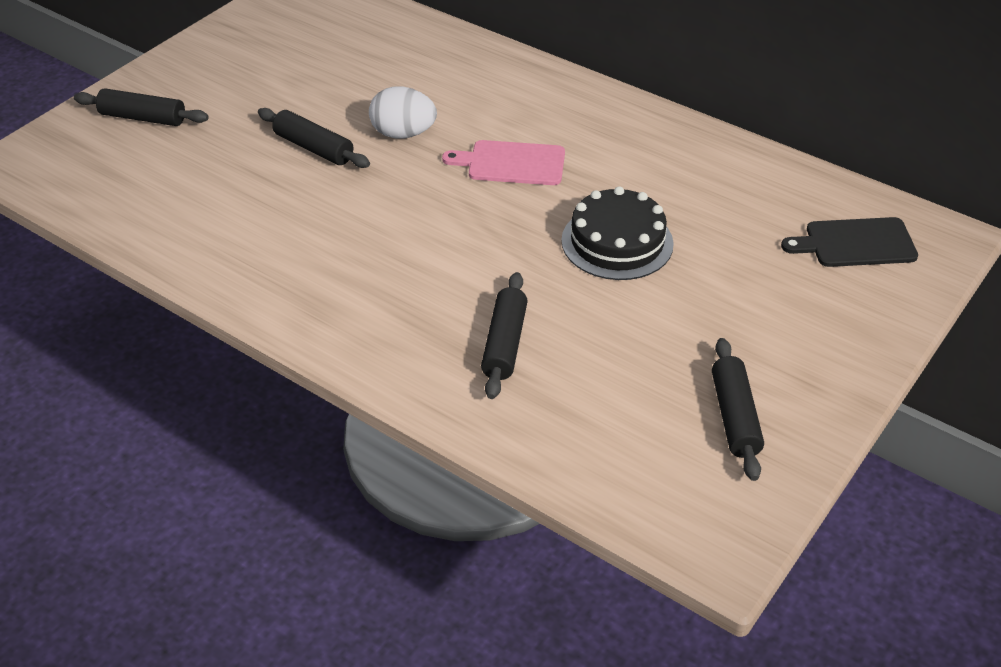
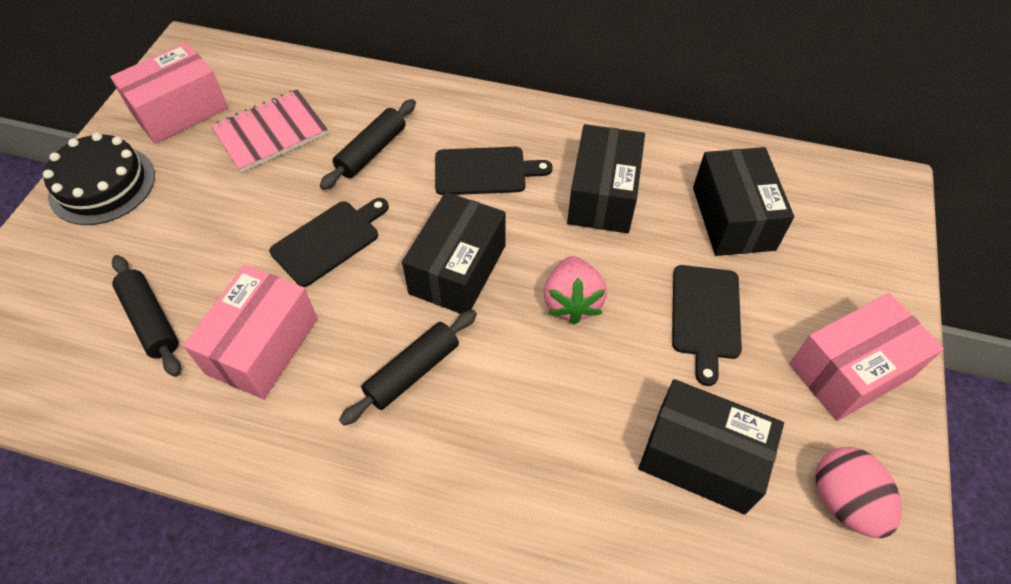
black box: none = 0 -> [402,192,506,314] [567,124,645,233] [639,379,784,515] [693,147,794,256] = 4
black cutting board: [781,217,918,267] = 1 -> [270,198,389,287] [435,147,553,195] [672,265,742,386] = 3
black rolling pin: [74,88,209,126] [258,108,370,168] [481,272,528,399] [712,338,764,481] = 4 -> [112,255,181,377] [320,99,416,190] [339,309,477,426] = 3
pink box: none = 0 -> [110,42,228,144] [183,265,318,399] [789,293,944,421] = 3
pink cutting board: [442,140,565,185] = 1 -> none = 0
pink egg: none = 0 -> [815,447,902,538] = 1
pink notebook: none = 0 -> [211,89,328,173] = 1
pink strawberry: none = 0 -> [543,256,607,324] = 1
white egg: [369,86,437,139] = 1 -> none = 0

